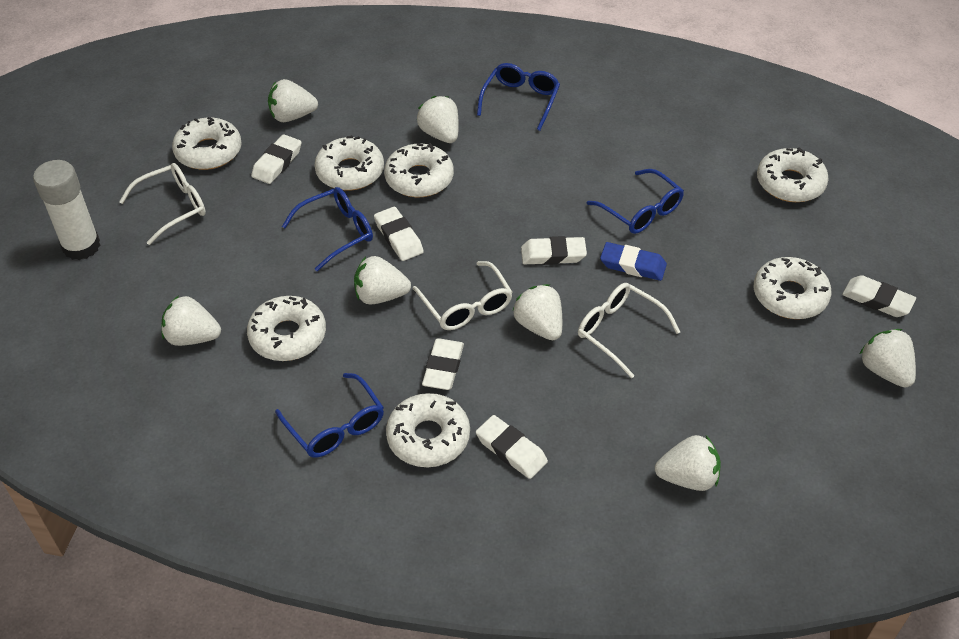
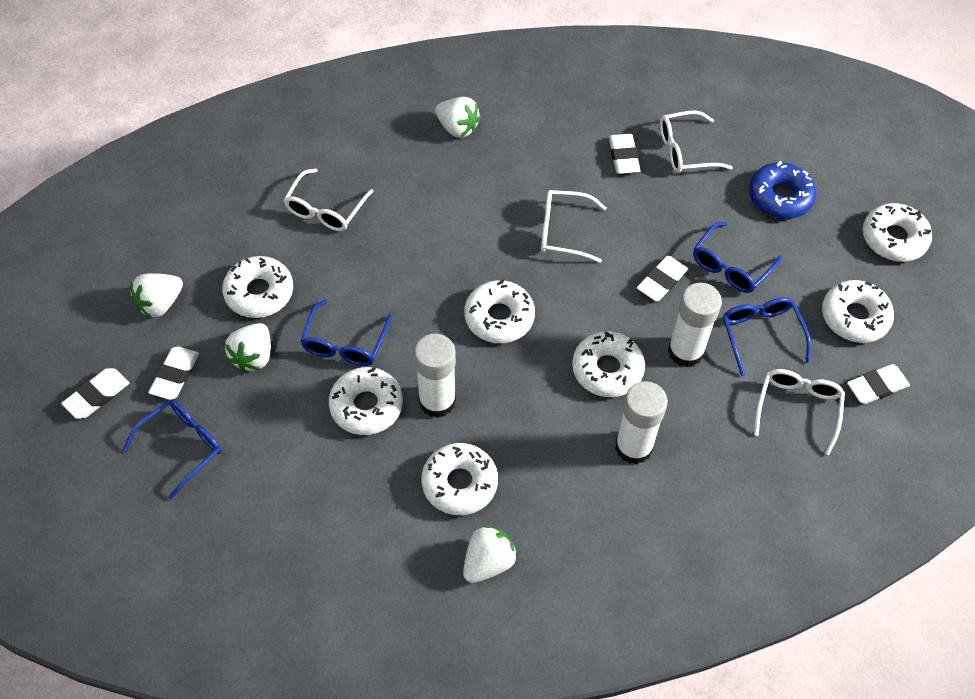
blue donut: none = 0 -> [749,161,816,219] = 1
blue eraser: [600,242,667,281] = 1 -> none = 0
white eraser: [251,134,302,184] [374,207,424,261] [422,338,464,390] [476,415,548,479] [521,236,587,265] [842,275,916,317] = 6 -> [61,368,129,419] [148,346,199,400] [609,134,641,174] [637,256,688,301] [847,364,910,404] = 5
white glasses: [119,163,206,245] [413,261,513,330] [578,283,680,378] = 3 -> [284,168,374,231] [541,190,606,263] [660,110,733,173] [754,369,845,455] = 4
white glue stick: [33,160,101,260] = 1 -> [414,333,456,418] [615,381,668,464] [668,283,722,367] = 3
white strawberry: [161,296,221,346] [268,79,318,122] [354,256,411,305] [417,96,459,143] [512,284,562,340] [655,435,721,491] [860,329,916,388] = 7 -> [130,273,183,318] [225,323,271,372] [435,97,481,138] [463,525,518,583] = 4

